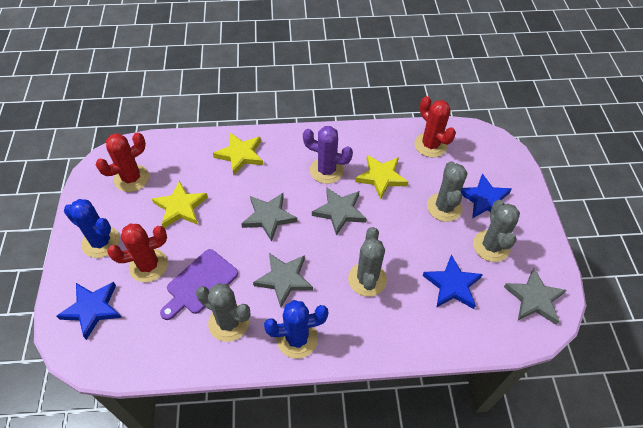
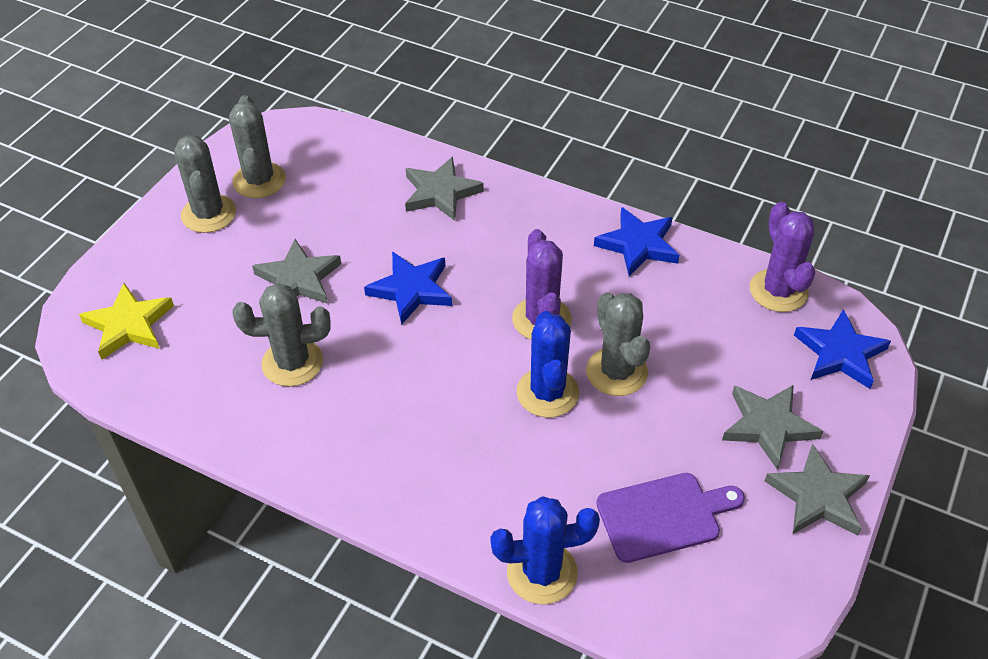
purple cactus: [303,126,353,184] = 1 -> [512,229,572,340] [750,202,815,312] = 2
red cactus: [96,132,149,192] [107,224,168,282] [415,96,456,158] = 3 -> none = 0
yellow star: [152,181,208,228] [213,133,263,175] [355,155,408,199] = 3 -> [79,283,174,359] = 1

